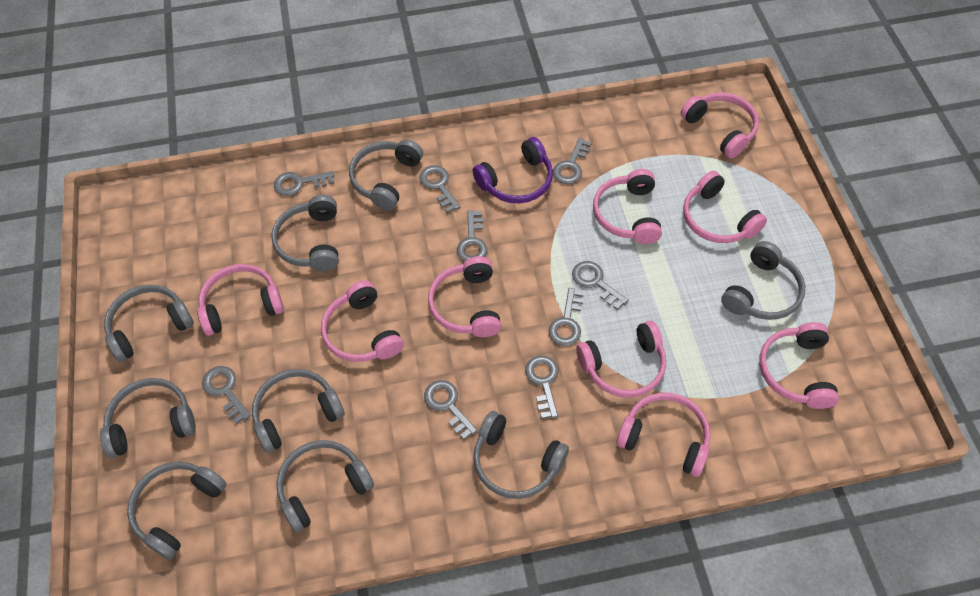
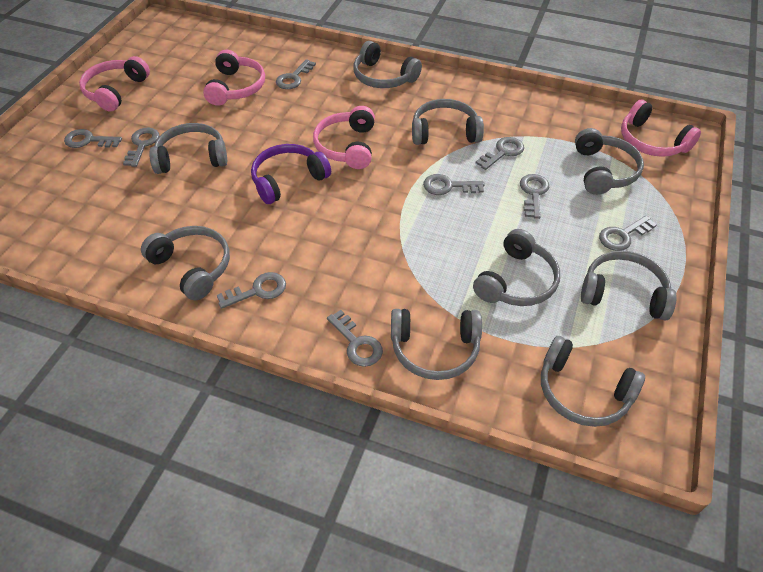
pink headphones: [197,264,284,336] [321,280,404,362] [428,256,501,337] [576,321,666,398] [593,169,662,244] [616,393,710,477] [681,93,759,158] [683,171,767,243] [759,322,839,409] = 9 -> [79,56,150,112] [203,50,265,106] [313,106,375,169] [621,100,701,157] = 4

